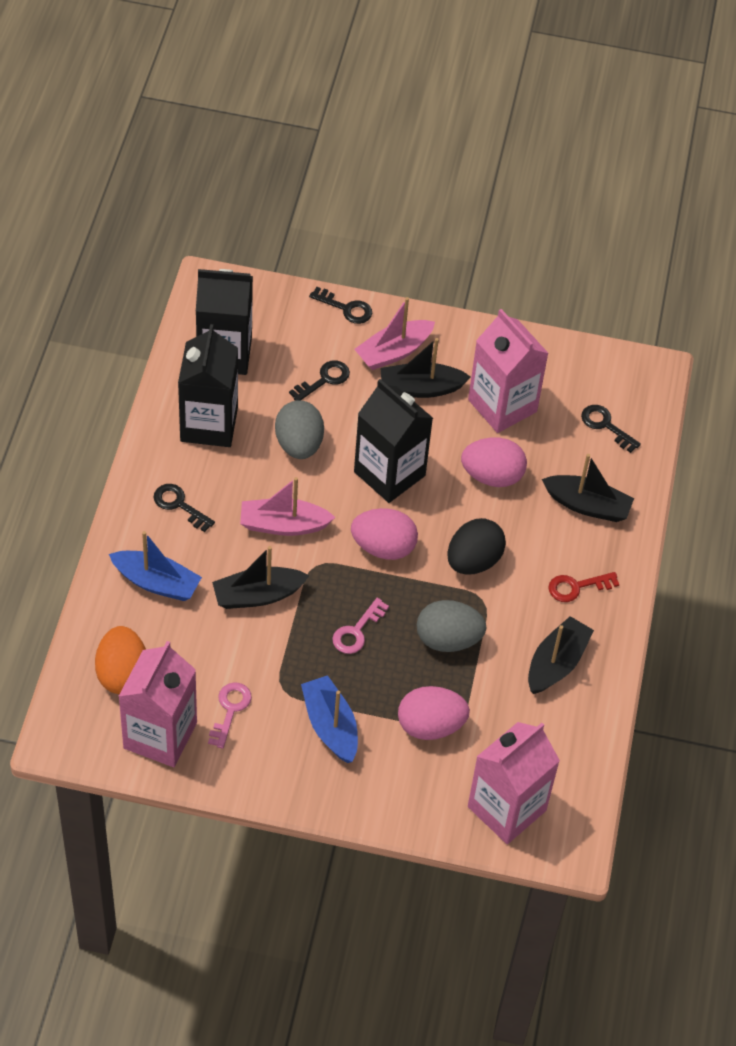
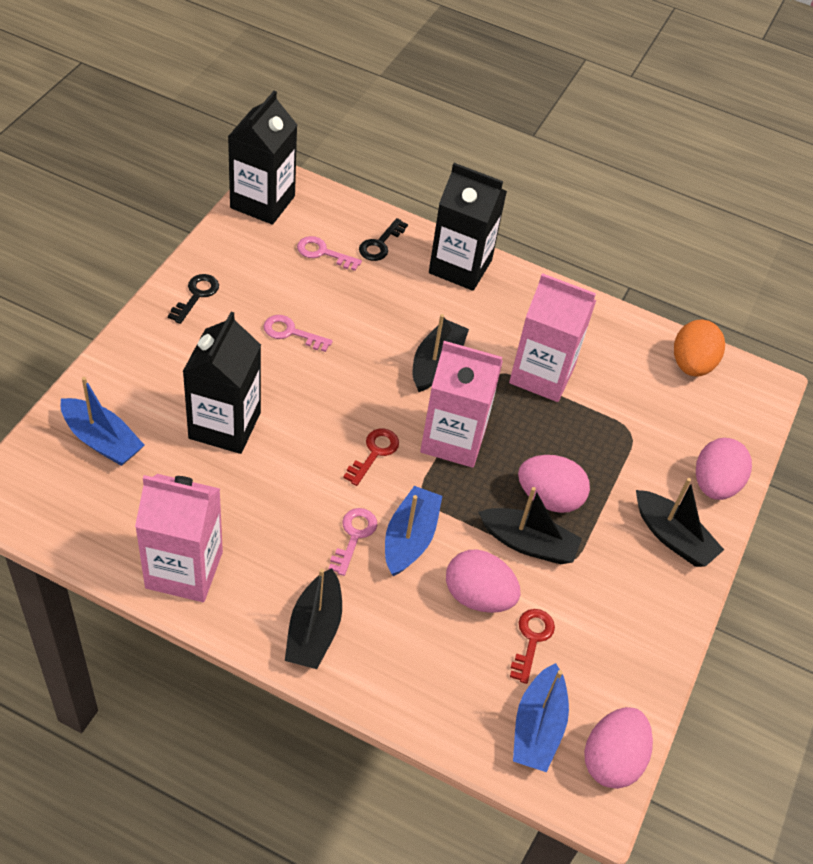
black egg: [447,518,506,575] = 1 -> none = 0
black key: [154,484,215,532] [289,360,350,401] [309,287,372,324] [581,405,641,453] = 4 -> [168,274,219,324] [359,218,408,261] = 2
blue boat: [109,531,202,601] [301,675,358,763] = 2 -> [61,377,144,466] [385,486,442,576] [513,663,569,772] = 3
grey egg: [275,400,324,459] [417,600,487,652] = 2 -> none = 0
pink boat: [240,477,336,536] [354,297,435,370] = 2 -> none = 0
pink egg: [351,508,418,560] [398,686,470,740] [461,437,527,487] = 3 -> [446,549,521,613] [518,455,590,513] [584,707,653,789] [696,438,752,500] = 4
pink key: [208,682,252,749] [332,598,389,654] = 2 -> [263,315,333,352] [297,236,362,271] [329,508,377,576] = 3
red key: [548,572,619,602] = 1 -> [343,428,399,486] [510,609,555,684] = 2

